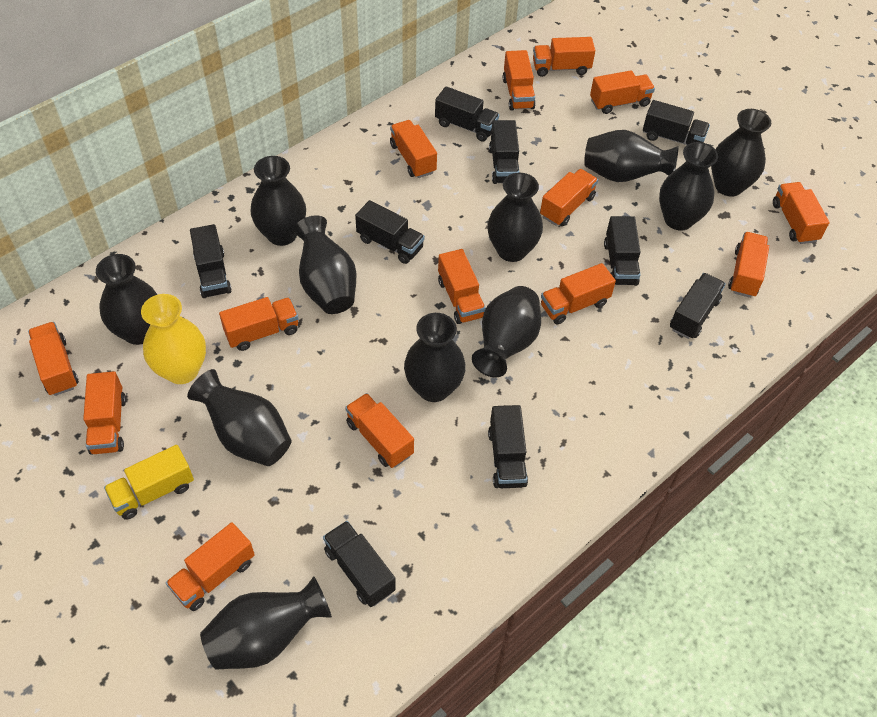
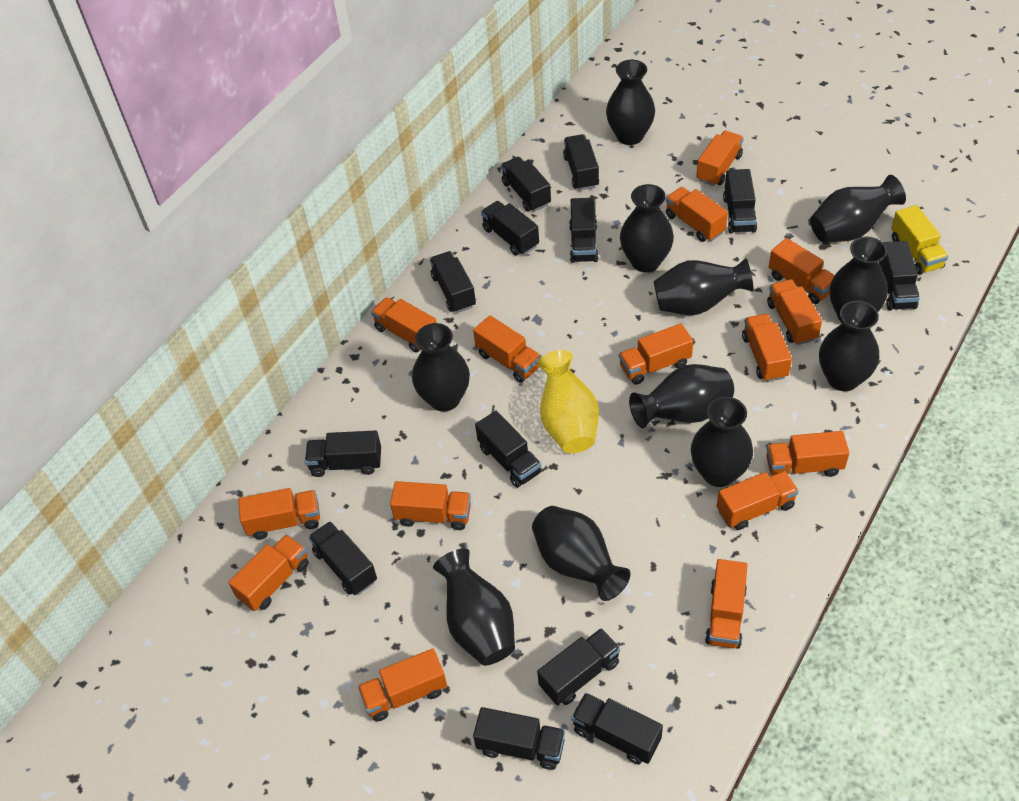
black truck: [190,224,232,298] [323,521,396,607] [355,200,425,264] [435,86,499,142] [488,405,528,488] [489,120,519,184] [604,216,641,286] [643,100,710,145] [670,273,726,339] = 9 -> [305,430,381,477] [309,521,377,595] [430,251,476,313] [473,707,565,770] [475,411,542,488] [481,201,539,256] [501,157,551,212] [537,628,620,706] [563,134,599,190] [569,198,598,263] [571,693,663,765] [723,169,757,234] [879,241,920,310] = 13
orange truck: [28,322,79,396] [83,371,126,455] [166,522,255,611] [219,297,299,351] [345,393,414,468] [390,120,437,178] [438,249,486,324] [503,50,536,111] [533,37,595,77] [540,169,598,226] [541,263,616,324] [590,70,655,114] [728,232,769,298] [773,182,830,244] = 14 -> [229,534,309,611] [238,488,320,540] [358,648,447,721] [371,297,436,352] [390,481,471,530] [473,315,541,383] [619,323,693,385] [666,187,728,242] [697,131,744,186] [705,559,748,649] [717,471,799,530] [742,314,792,382] [766,431,849,477] [767,279,822,345] [769,238,835,304] = 15

